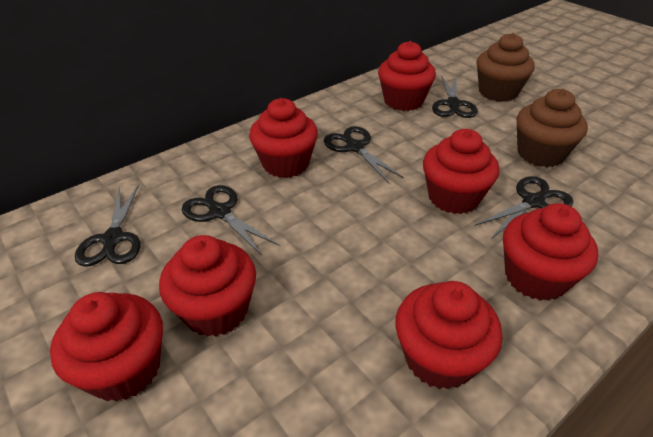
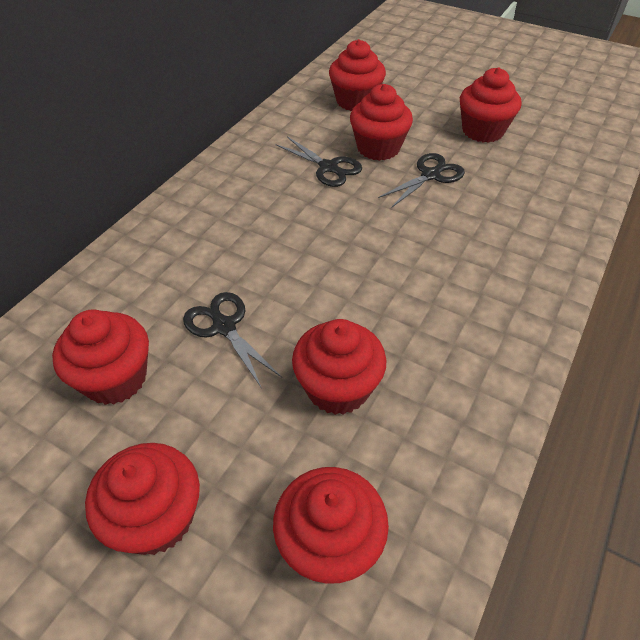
black scissors: [75,184,141,267] [181,185,279,255] [324,126,404,183] [432,75,478,118] [475,176,573,239] = 5 -> [183,292,282,389] [275,136,362,187] [378,153,465,207] = 3
brown cupcake: [477,33,535,102] [517,89,588,167] = 2 -> none = 0

